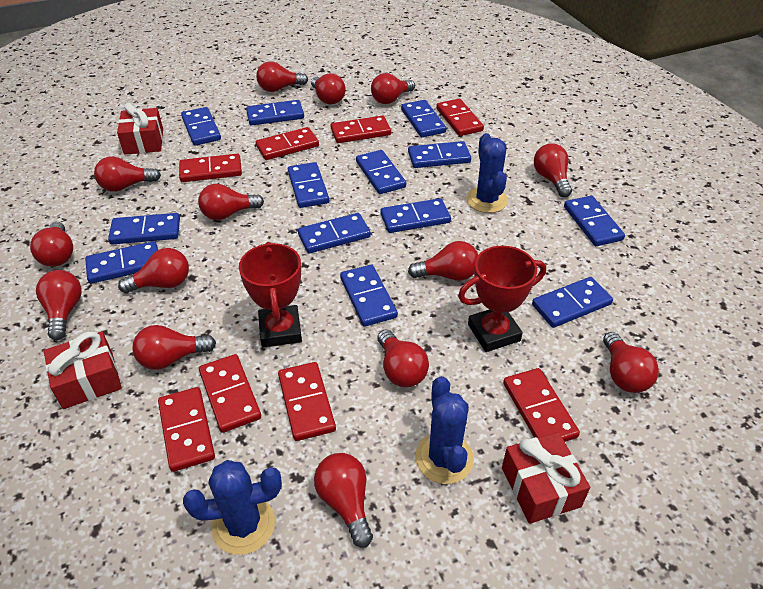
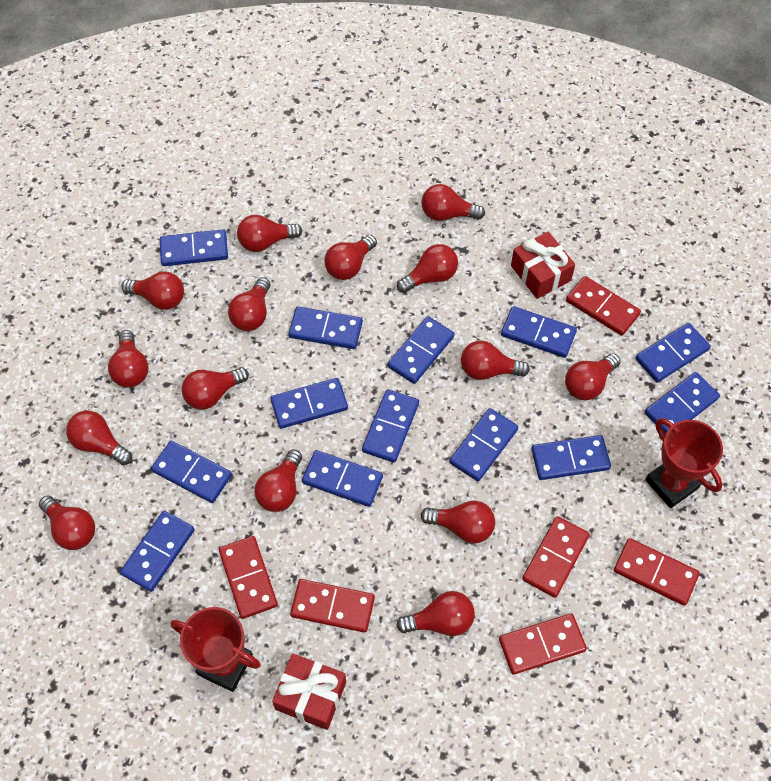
blue cactus: [183,460,282,555] [415,376,474,484] [466,133,508,213] = 3 -> none = 0
red domino: [158,387,215,472] [179,154,242,182] [199,354,261,433] [256,127,319,160] [278,362,336,441] [331,116,391,143] [436,99,484,136] [503,368,580,442] = 8 -> [219,536,278,619] [290,579,375,633] [499,613,587,675] [522,516,590,598] [566,276,641,336] [614,538,700,606] = 6
red gift: [44,331,122,409] [117,103,163,155] [502,432,590,524] = 3 -> [272,654,346,730] [511,232,575,299] = 2
red light bulb: [30,222,73,267] [36,270,81,340] [94,157,161,192] [118,248,189,294] [132,325,216,370] [198,184,264,220] [256,61,308,92] [311,73,346,105] [314,453,373,548] [371,73,415,104] [378,329,429,387] [408,241,478,281] [534,143,572,197] [603,332,659,393] = 14 -> [39,495,95,550] [66,411,132,465] [108,330,148,388] [122,271,184,310] [182,367,249,410] [228,277,270,331] [237,215,303,252] [254,449,302,512] [324,235,377,280] [396,591,475,636] [397,244,458,293] [421,184,485,221] [421,500,495,543] [461,340,530,380] [565,353,620,400] = 15

